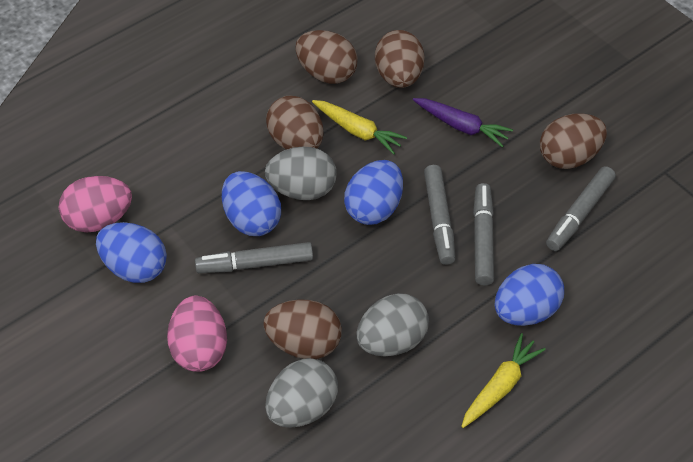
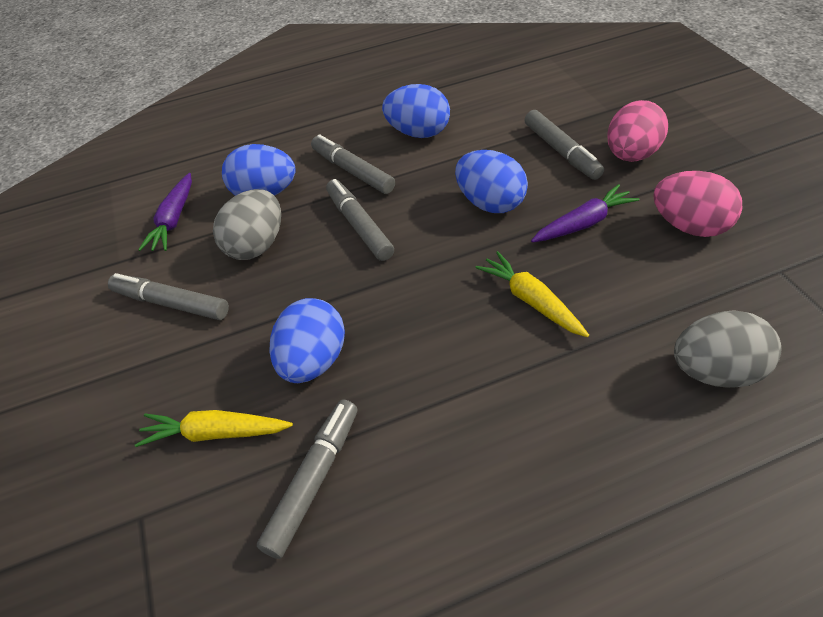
brown egg: [264,299,342,359] [266,95,324,150] [296,30,358,84] [375,30,425,88] [540,113,607,169] = 5 -> none = 0
grey egg: [265,147,337,200] [265,358,338,428] [356,293,429,356] = 3 -> [213,189,281,260] [674,310,782,388] = 2
grey marker: [195,242,313,273] [424,165,456,265] [473,183,494,286] [546,166,616,251] = 4 -> [108,273,229,320] [257,399,358,559] [311,134,395,194] [326,179,394,261] [525,110,604,180] = 5
purple carrot: [413,98,513,147] = 1 -> [138,173,192,251] [531,184,639,243] = 2

